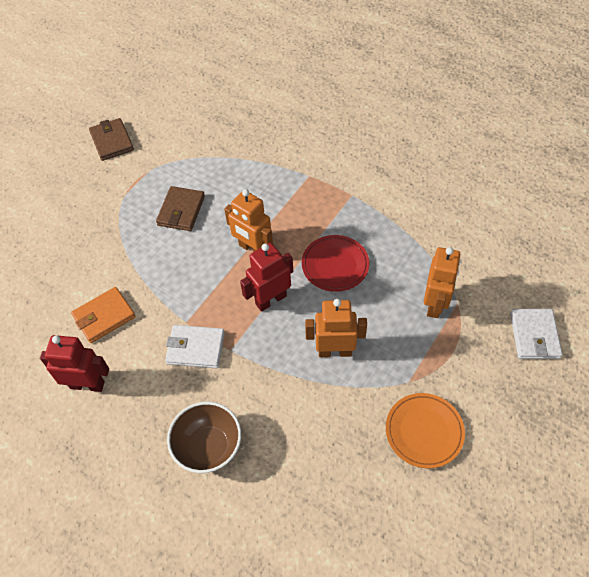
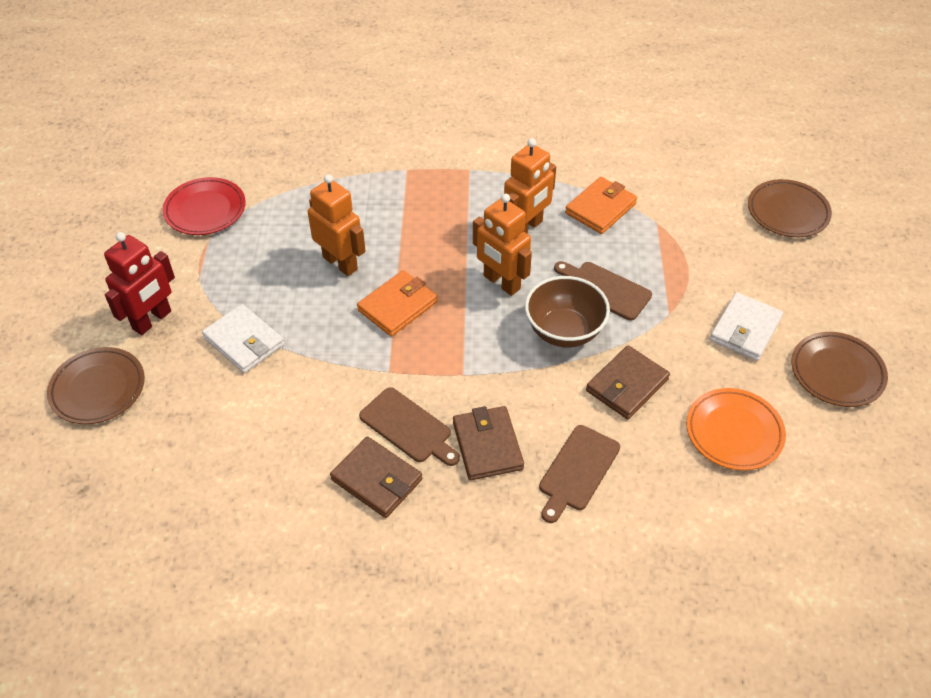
brown cutting board: none = 0 -> [359,387,460,466] [539,425,620,523] [554,261,652,320] = 3
brown plate: none = 0 -> [47,347,145,424] [748,179,832,237] [792,332,888,407] = 3
brown wallet: [89,118,134,161] [156,186,205,231] = 2 -> [330,436,422,518] [453,406,524,480] [586,345,670,419] = 3
orange wallet: [71,287,136,343] = 1 -> [357,270,437,336] [565,177,637,234] = 2
red robot: [40,335,109,392] [240,243,293,312] = 2 -> [104,232,175,335] = 1

